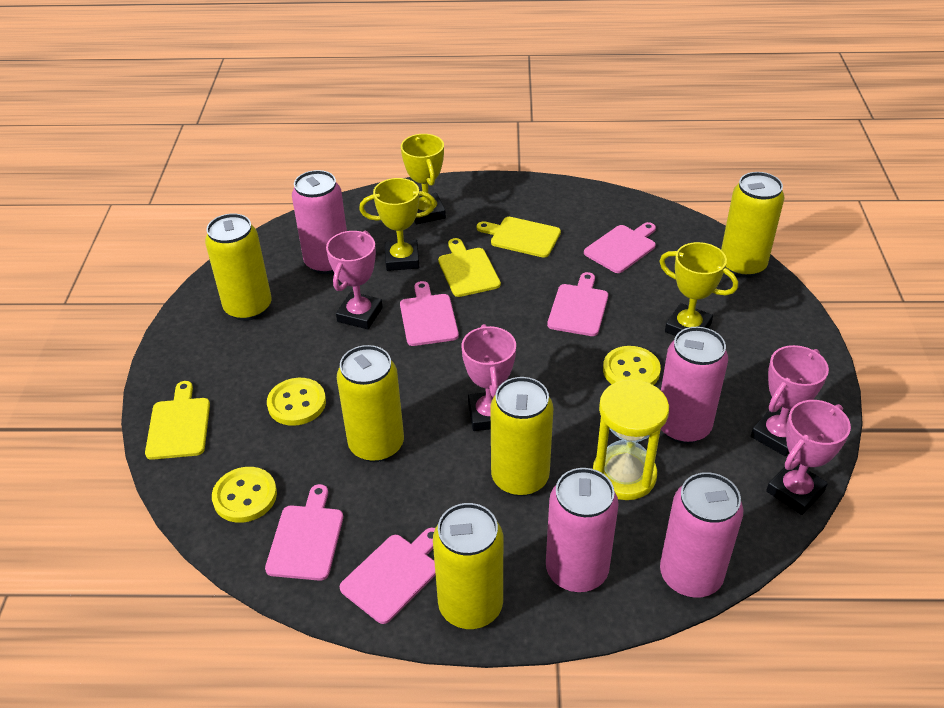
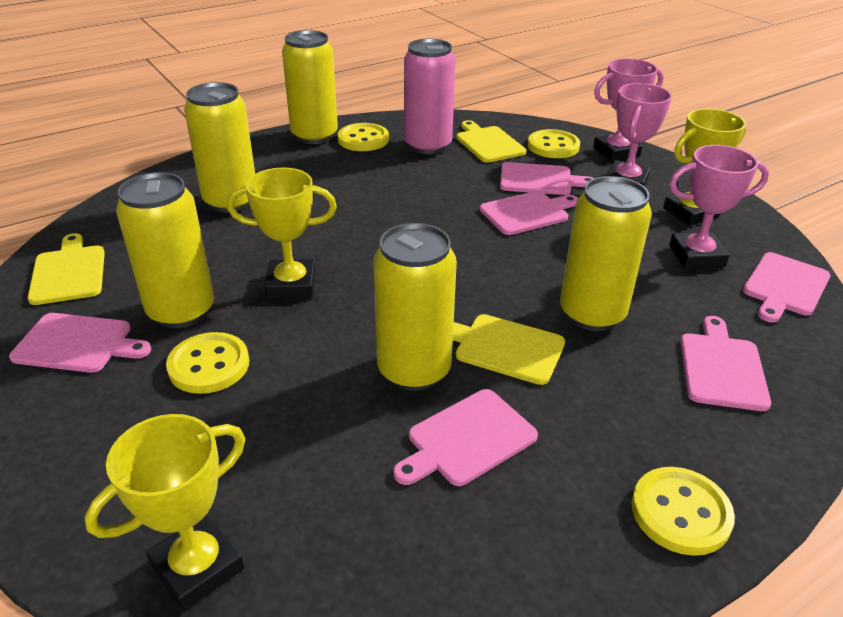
pink can: [292,170,347,274] [546,468,619,592] [660,472,743,598] [661,327,728,444] = 4 -> [404,39,456,155] = 1
pink cutting board: [265,484,343,581] [340,528,436,624] [400,281,459,346] [547,272,608,336] [584,222,656,273] = 5 -> [9,313,151,373] [393,389,538,486] [480,191,578,235] [500,162,594,195] [680,316,771,411] [743,252,831,323] = 6
pink trophy: [326,231,383,329] [462,324,516,431] [751,345,829,456] [766,400,851,515] = 4 -> [593,58,663,162] [606,83,672,186] [669,145,769,269] = 3
yellow button: [212,467,277,523] [267,378,326,426] [603,346,661,385] = 3 -> [166,332,249,394] [338,123,389,151] [528,129,580,158] [631,467,735,556] = 4
yellow hourglass: [593,379,669,500] = 1 -> none = 0

